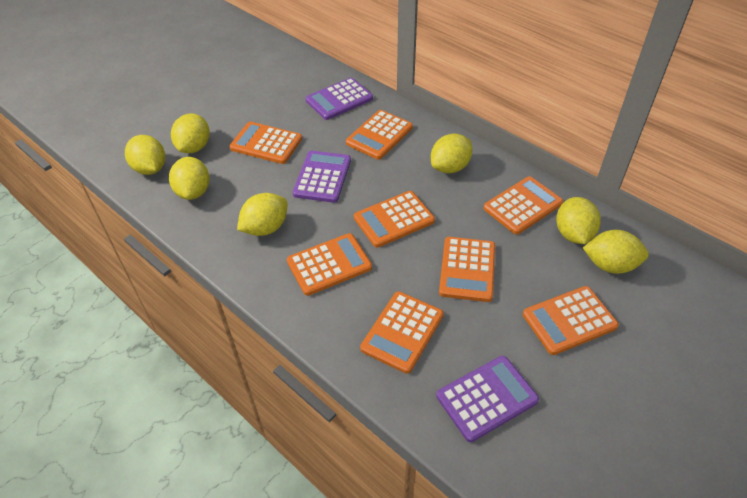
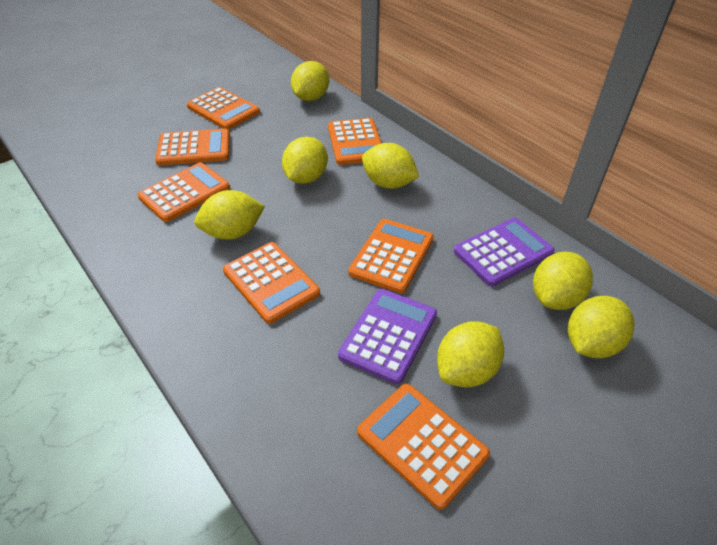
orange calculator: [229,122,302,164] [287,233,372,296] [346,110,413,160] [354,191,435,248] [360,291,444,374] [439,237,495,302] [483,176,563,235] [523,286,619,355] = 8 -> [138,162,230,222] [155,129,230,165] [187,87,260,130] [223,242,320,324] [328,118,382,165] [349,219,434,294] [357,384,490,510] = 7
purple calculator: [293,151,351,203] [306,78,373,120] [436,356,539,442] = 3 -> [338,289,437,384] [454,218,555,286] = 2

